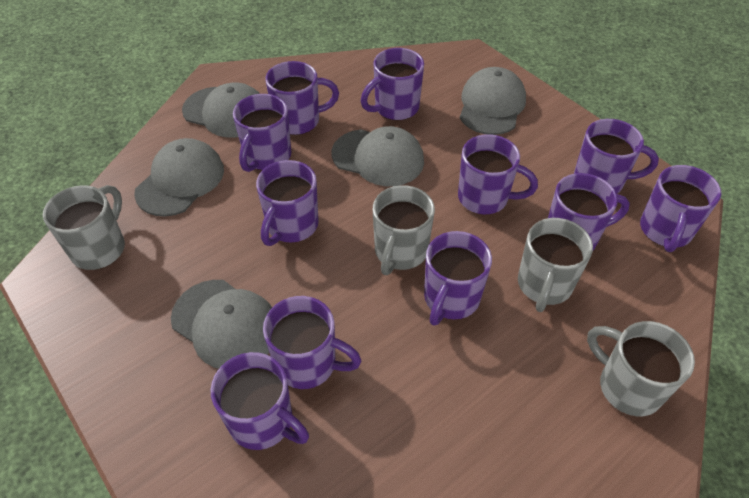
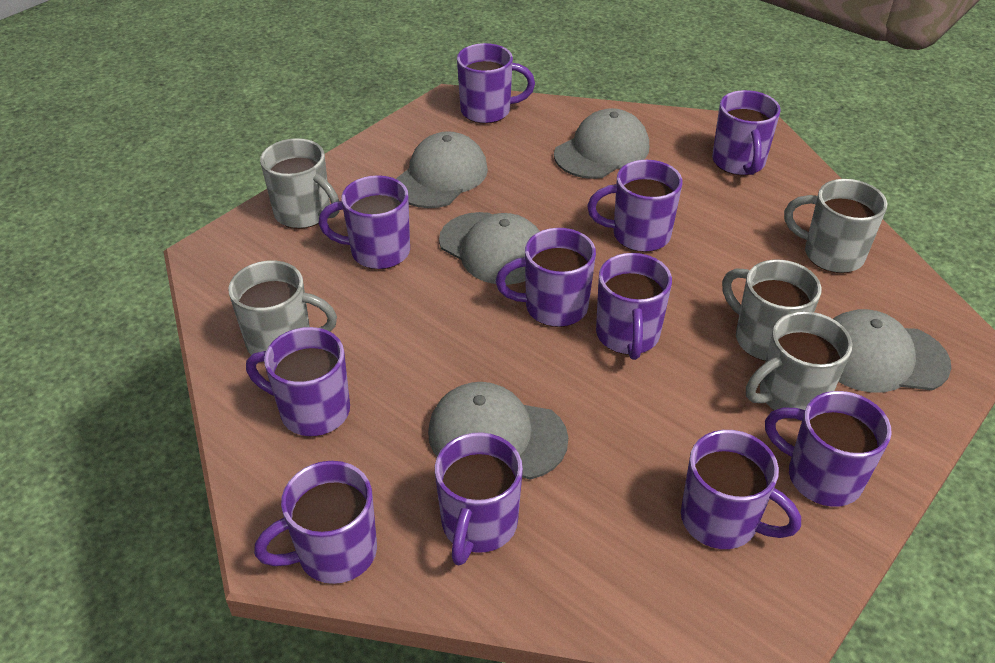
grey mug: [43,185,125,270] [373,185,435,275] [518,218,593,312] [587,321,695,416] = 4 -> [228,260,337,362] [260,138,340,229] [722,260,822,361] [746,311,852,410] [784,179,887,273] = 5

